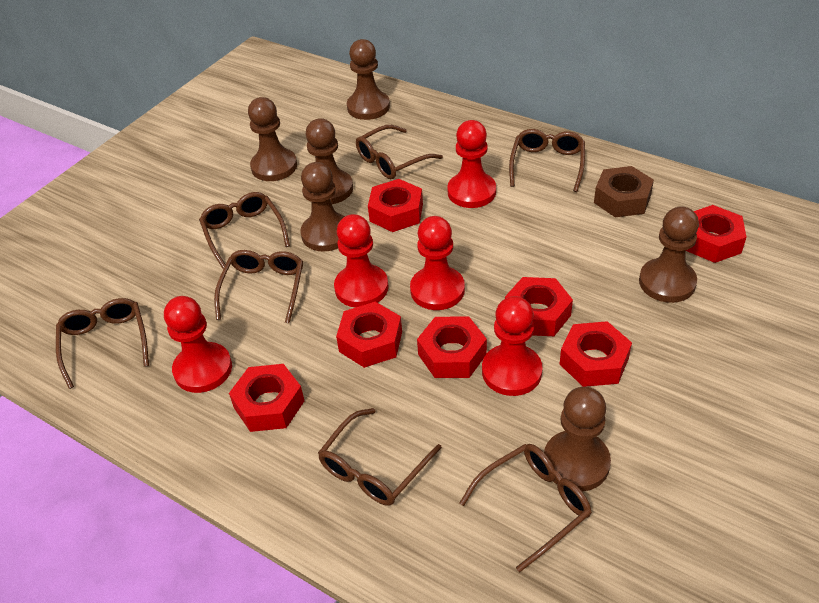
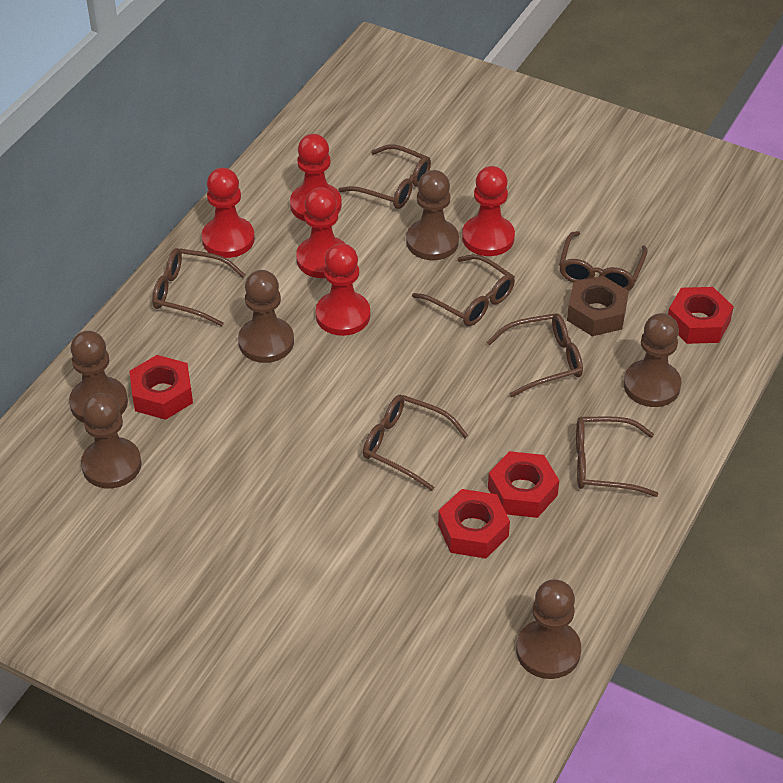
red nut: [229,364,304,432] [336,302,402,368] [368,179,423,232] [417,316,487,378] [505,277,573,336] [560,321,632,387] [686,205,746,263] = 7 -> [129,355,193,420] [438,489,510,558] [488,451,559,518] [668,287,734,344] = 4

